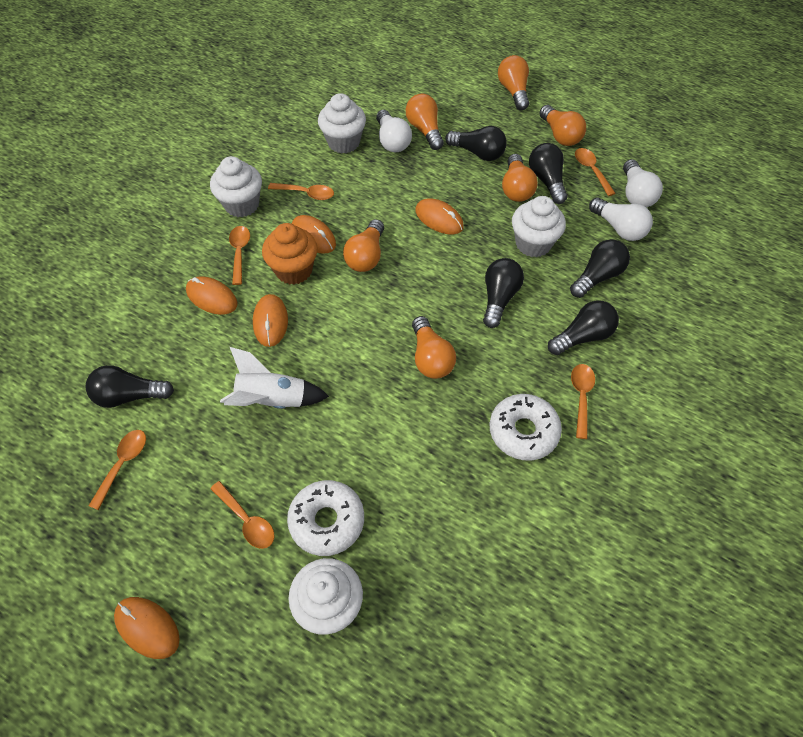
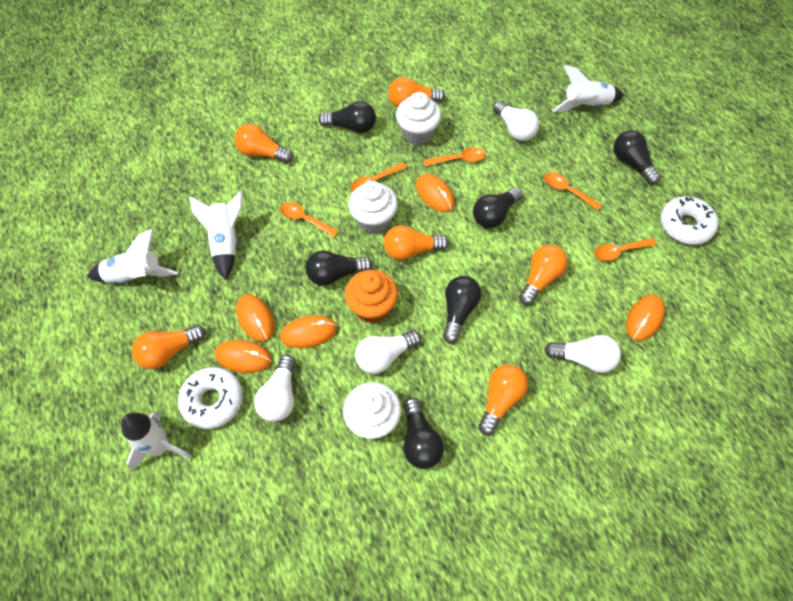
orange spoon: [89,430,146,510] [210,481,275,549] [229,226,250,285] [268,183,334,200] [571,364,595,439] [575,148,616,196] = 6 -> [280,202,338,237] [351,162,407,191] [424,147,485,166] [544,172,602,210] [594,238,657,261] = 5
white cupcake: [210,156,262,217] [289,558,363,635] [318,93,366,153] [512,196,566,257] = 4 -> [343,382,401,439] [349,181,398,234] [396,92,441,145] = 3
white light bulb: [376,110,412,152] [589,198,653,241] [623,159,663,207] = 3 -> [254,355,295,422] [355,330,421,374] [493,101,539,141] [544,335,621,373] = 4
white rocket: [220,347,329,409] = 1 -> [87,229,178,283] [121,412,192,472] [189,191,242,280] [552,65,624,112] = 4

